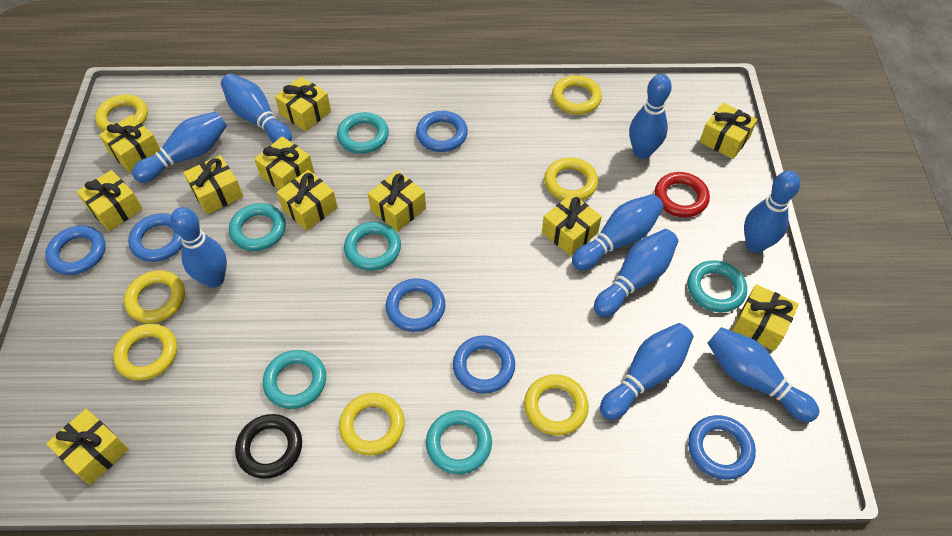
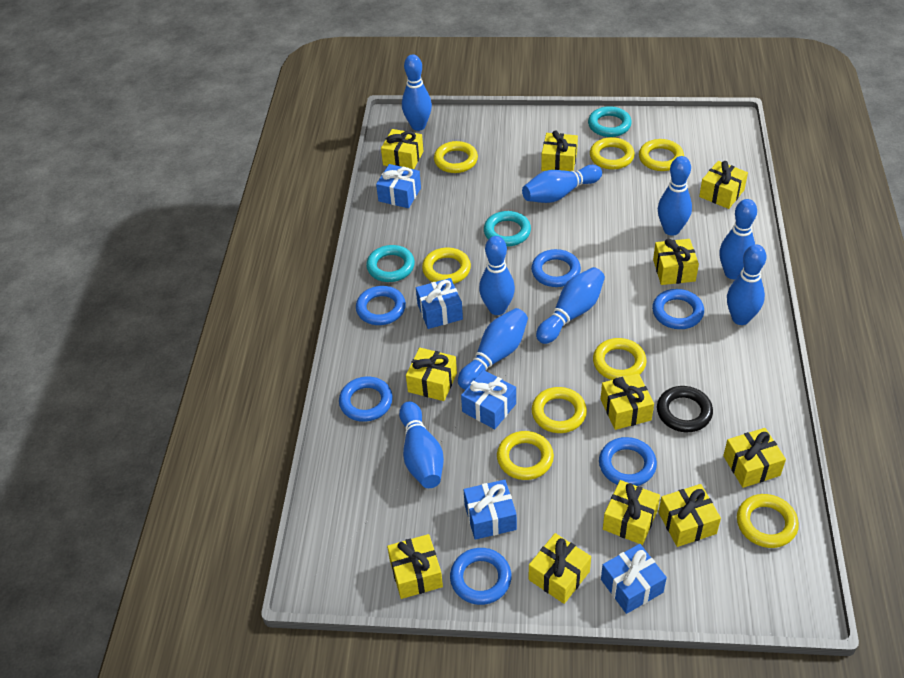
blue gift: none = 0 -> [376,164,421,208] [416,278,463,329] [461,370,516,429] [464,480,517,540] [601,544,667,614] = 5
red ring: [655,172,710,218] = 1 -> none = 0
turquoise ring: [229,203,286,251] [263,350,326,409] [337,112,389,154] [344,222,401,271] [426,410,492,474] [688,260,747,313] = 6 -> [366,245,415,282] [484,211,531,246] [588,106,632,137] = 3
yellow ring: [95,94,148,131] [113,323,177,381] [124,270,185,323] [339,393,405,456] [524,374,589,436] [544,157,598,201] [552,75,602,114] = 7 -> [422,248,471,284] [434,141,478,173] [497,431,554,480] [532,387,587,433] [590,137,635,170] [593,338,647,380] [639,139,684,171] [737,494,799,548] = 8

